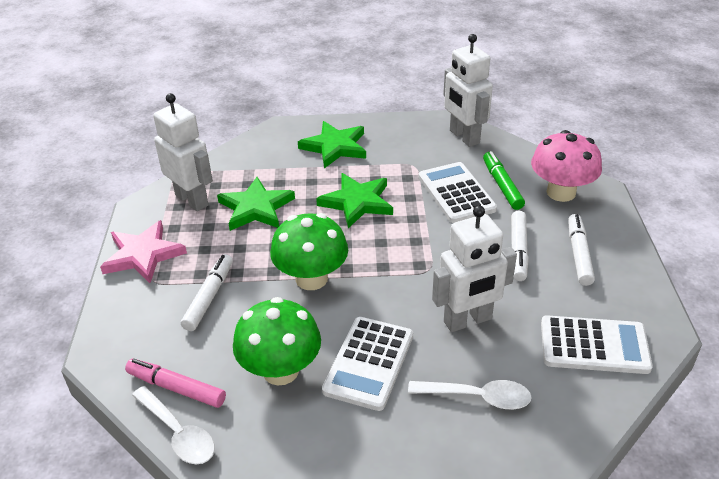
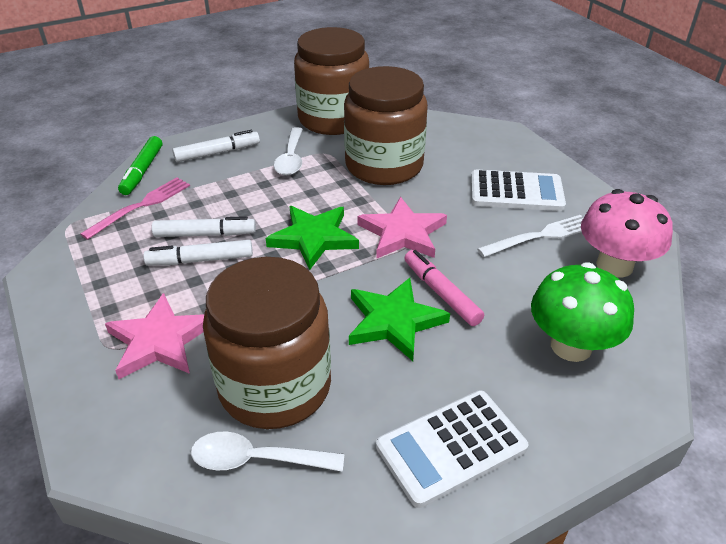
brown jar: none = 0 -> [203,257,331,429] [294,27,369,135] [344,66,428,185] = 3
green mushroom: [233,297,321,385] [270,213,348,290] = 2 -> [531,262,634,362] = 1
green star: [217,177,295,231] [298,121,366,168] [316,173,393,228] = 3 -> [266,206,359,270] [349,278,450,361] = 2
pink fork: none = 0 -> [80,177,190,240] = 1
pink star: [100,220,187,283] = 1 -> [105,293,204,379] [358,197,447,259] = 2
white calculator: [322,317,413,411] [419,162,497,223] [541,315,653,374] = 3 -> [376,390,528,508] [471,170,566,211] = 2
white fork: none = 0 -> [477,215,583,257] = 1
white robot: [153,93,213,211] [432,205,517,332] [443,34,493,147] = 3 -> none = 0

